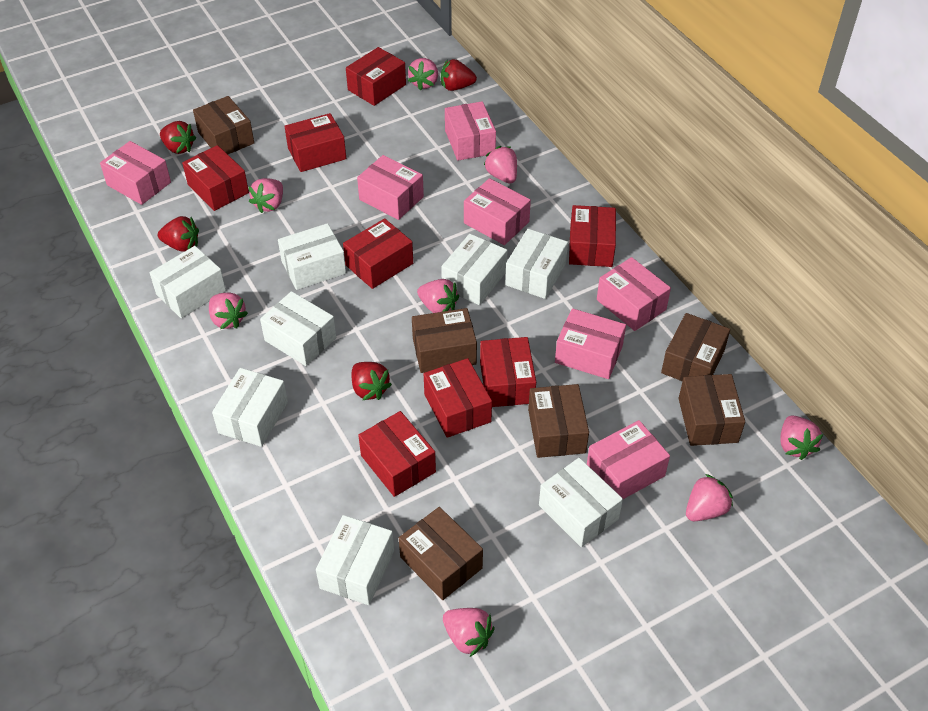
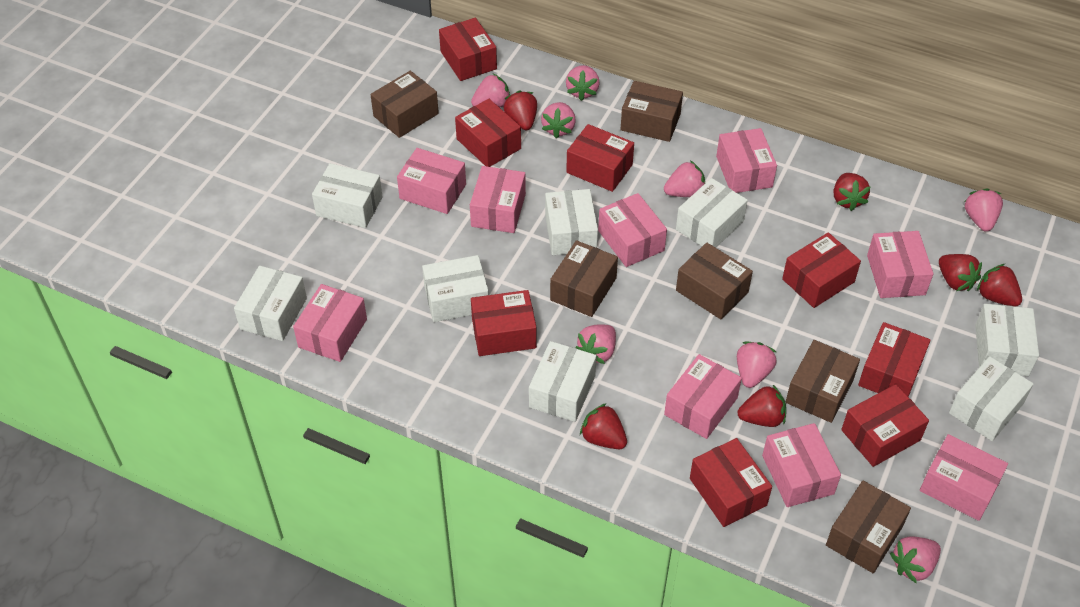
pink box: [100,141,171,205] [357,155,424,220] [445,101,496,160] [464,178,531,245] [555,308,626,379] [587,420,670,499] [597,257,671,331] = 7 -> [293,284,367,362] [397,148,466,214] [470,166,526,233] [598,193,667,267] [664,354,742,439] [716,128,777,193] [762,423,841,507] [867,231,933,298] [920,434,1008,521] = 9
red strawberry: [158,216,199,252] [160,121,196,154] [351,362,392,400] [441,59,477,91] = 4 -> [504,91,537,130] [580,403,627,449] [738,385,786,427] [834,173,870,211] [939,254,982,291] [977,264,1022,307] = 6

